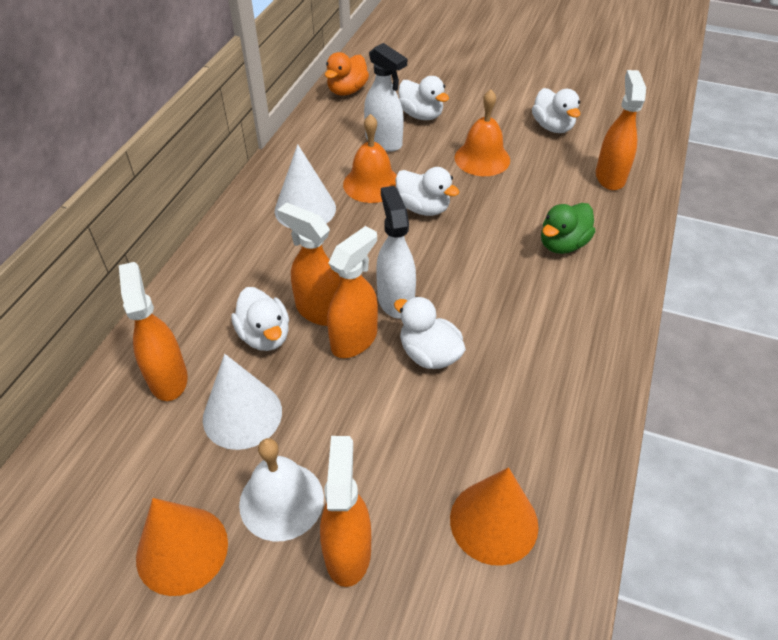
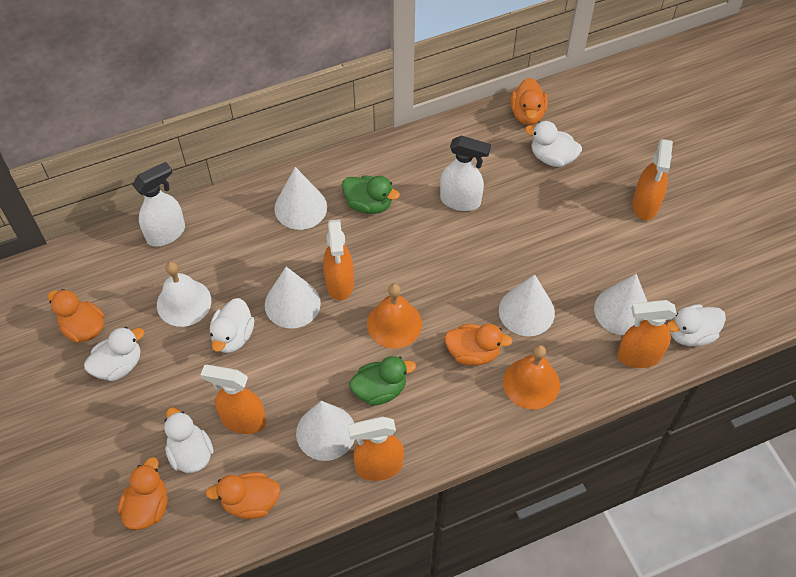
green duck: [541,203,595,254] = 1 -> [342,176,400,214] [350,356,416,406] = 2
orange cone: [136,498,228,596] [450,467,539,566] = 2 -> none = 0
orange duck: [325,52,369,95] = 1 -> [48,289,104,343] [118,457,168,530] [206,472,281,519] [444,324,513,366] [510,78,548,125] = 5
white cone: [203,354,282,450] [275,144,336,228] = 2 -> [265,267,321,329] [274,167,327,230] [296,401,355,461] [499,274,555,336] [594,274,647,335] = 5

